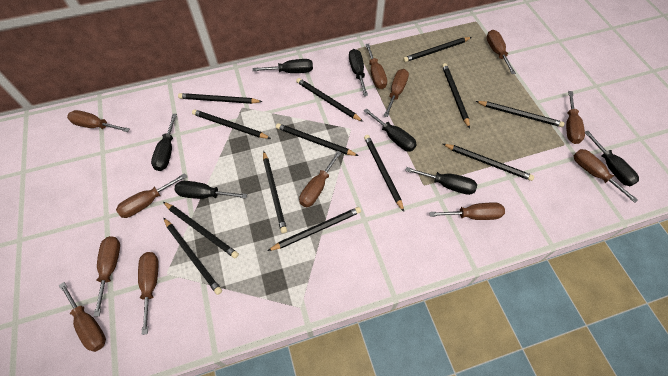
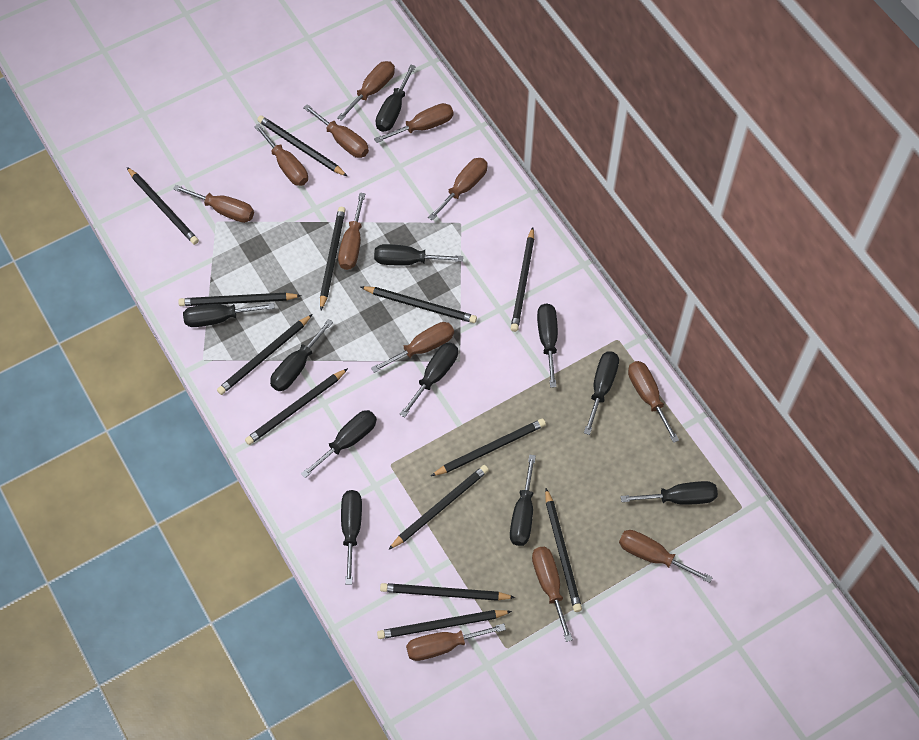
black screwdriver: [151,114,177,171] [175,181,247,199] [253,59,313,73] [349,49,368,96] [364,108,417,151] [405,167,477,195] [585,131,639,186] = 7 -> [183,303,275,327] [270,319,333,391] [301,410,377,478] [341,490,362,585] [374,244,463,265] [376,64,416,132] [399,343,458,418] [510,454,536,546] [537,303,558,388] [584,352,619,435] [621,481,718,505] = 11

